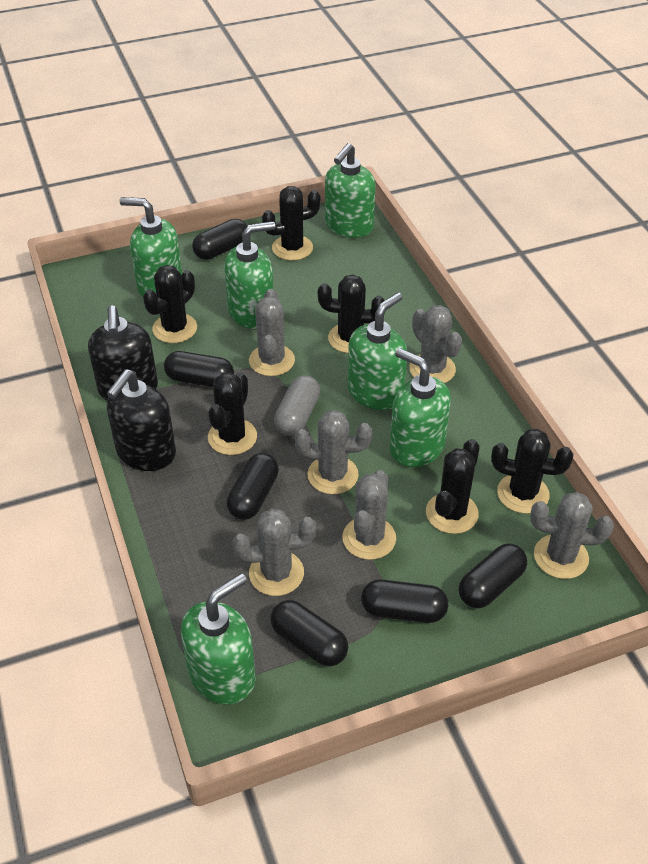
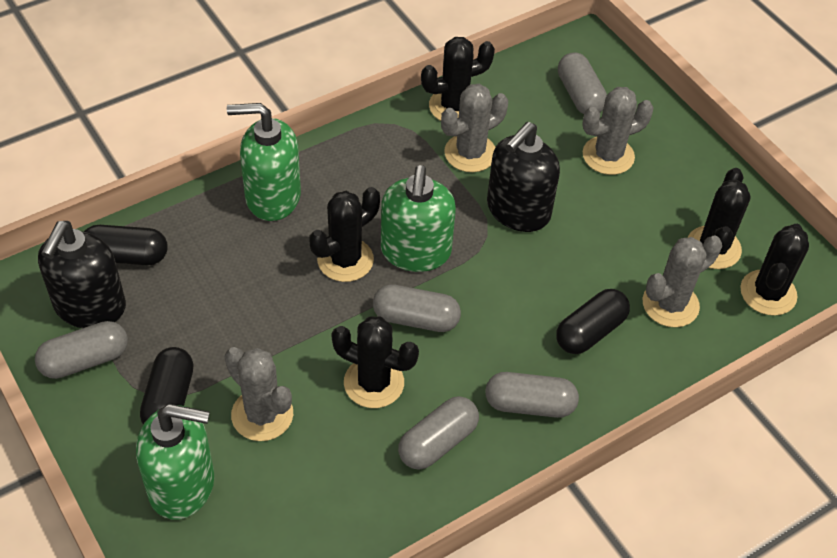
black cactus: [143,265,197,343] [208,372,257,455] [262,186,321,261] [318,274,385,353] [426,439,480,534] [491,429,573,514] = 6 -> [309,187,380,282] [332,316,419,408] [421,37,495,121] [688,168,751,269] [740,224,809,316] = 5
black capsule: [164,351,234,387] [192,219,247,260] [227,453,279,520] [270,600,348,666] [361,579,448,623] [459,543,527,608] = 6 -> [84,225,168,265] [140,347,194,425] [556,289,630,354] = 3
green soap dispenser: [120,197,182,297] [181,573,256,705] [224,221,275,329] [325,143,376,238] [348,292,407,410] [390,348,451,467] = 6 -> [136,404,214,520] [227,103,301,221] [381,165,456,272] = 3
grey cactus: [232,508,316,596] [249,289,295,376] [295,410,372,494] [342,470,396,560] [409,305,462,383] [530,492,614,579] = 6 -> [225,347,293,441] [441,84,508,172] [582,87,654,175] [643,236,722,327] = 4
grey capsule: [274,375,320,436] = 1 -> [35,321,128,379] [373,284,461,332] [398,396,479,470] [485,372,579,418] [558,52,607,114] = 5

